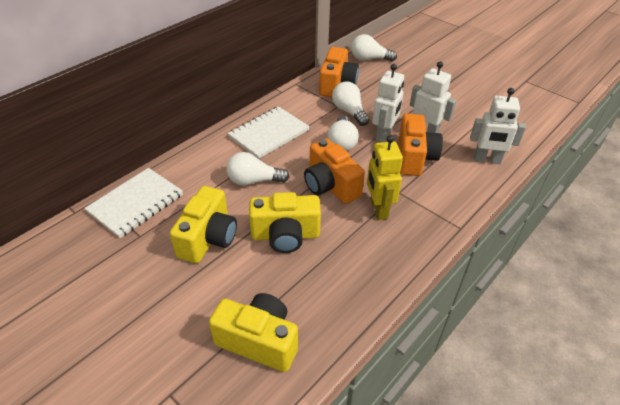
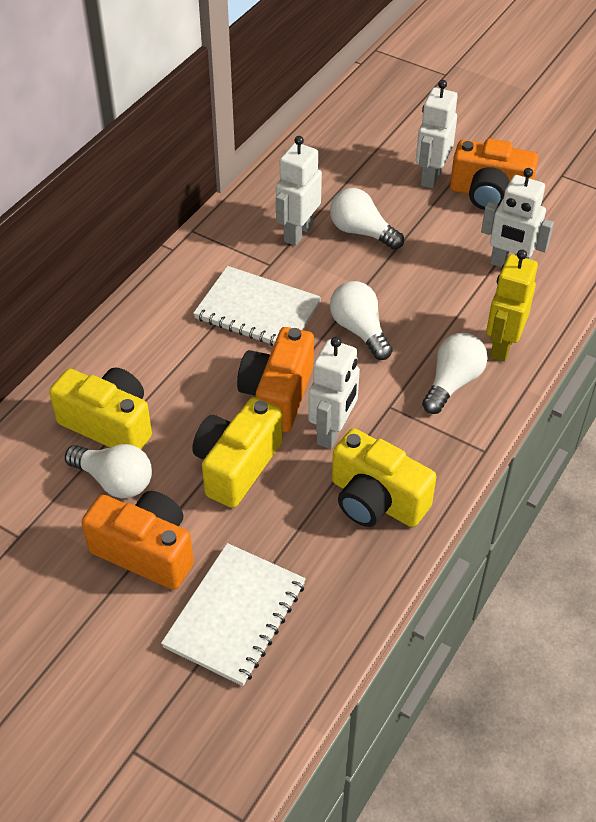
white robot: [372,64,404,142] [410,61,457,133] [470,88,526,164] = 3 -> [276,136,322,246] [308,337,360,449] [416,80,458,188] [481,168,554,267] = 4

